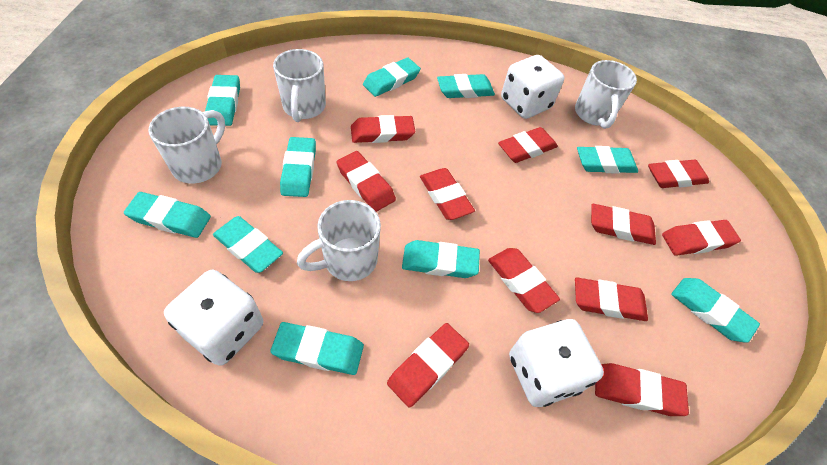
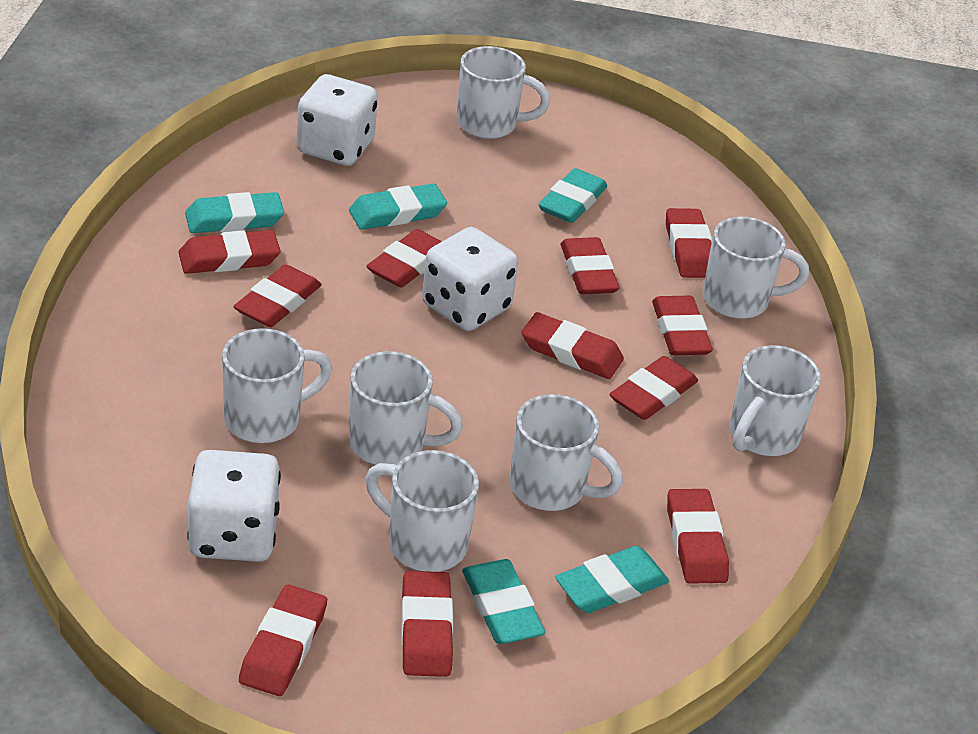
turquoise eraser: [124,192,211,238] [205,75,240,126] [213,216,283,273] [270,322,364,375] [280,137,316,197] [363,58,421,97] [402,240,480,278] [437,74,495,98] [577,146,638,174] [671,278,760,343] = 10 -> [185,192,284,233] [349,184,447,230] [462,559,545,644] [538,168,607,223] [555,546,669,613] = 5
white mug: [149,107,225,184] [273,49,326,122] [297,200,381,281] [575,60,637,129] = 4 -> [222,328,332,443] [349,351,463,465] [366,450,479,572] [457,46,550,139] [510,394,623,511] [703,217,809,319] [730,345,821,456] = 7

